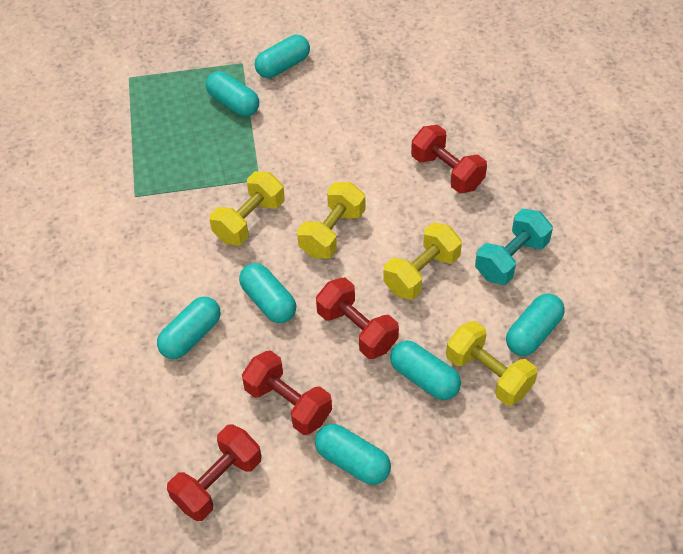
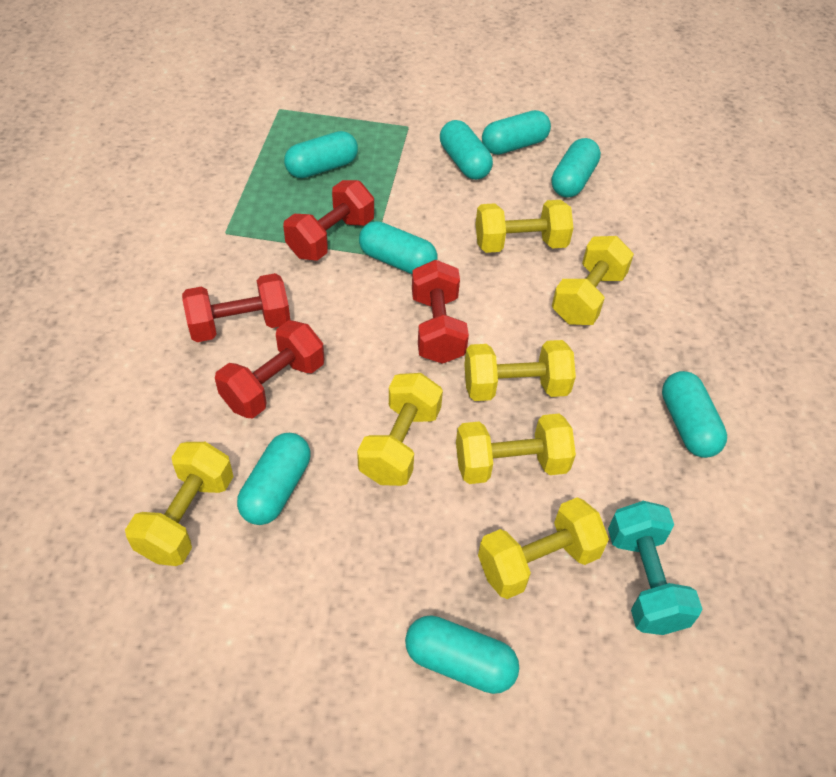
turquoise capsule: [157,297,220,359] [206,71,259,116] [239,263,296,323] [255,35,310,78] [315,424,391,485] [390,341,461,400] [506,294,565,356] = 7 -> [237,433,310,525] [284,131,358,178] [359,221,437,274] [405,615,519,694] [440,120,493,180] [482,110,551,155] [551,138,601,198] [662,371,727,458] = 8
yellow dumbbell: [209,171,285,245] [297,182,365,259] [383,223,462,300] [446,321,538,406] = 4 -> [125,442,234,566] [357,373,443,486] [456,414,576,484] [464,340,576,401] [476,200,573,253] [478,497,609,599] [552,236,634,325] = 7

